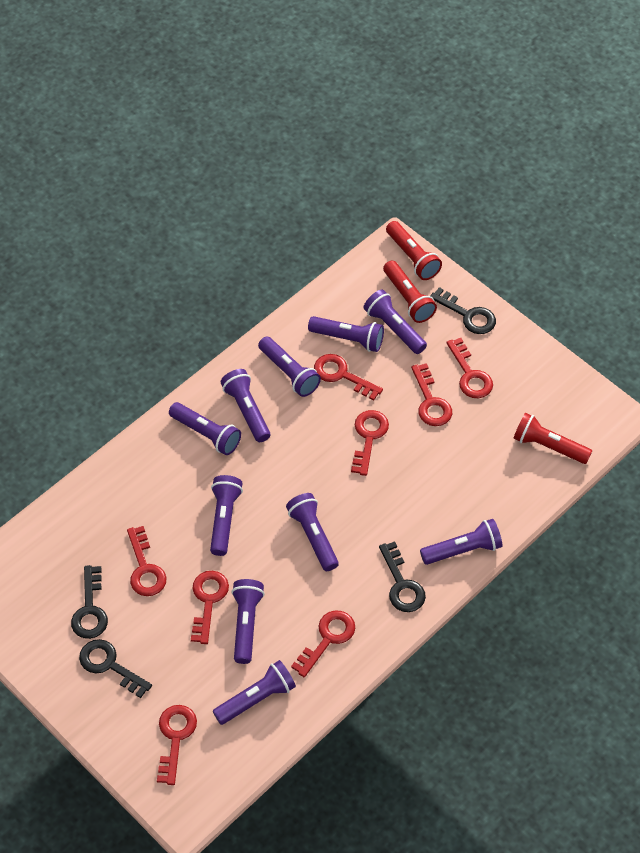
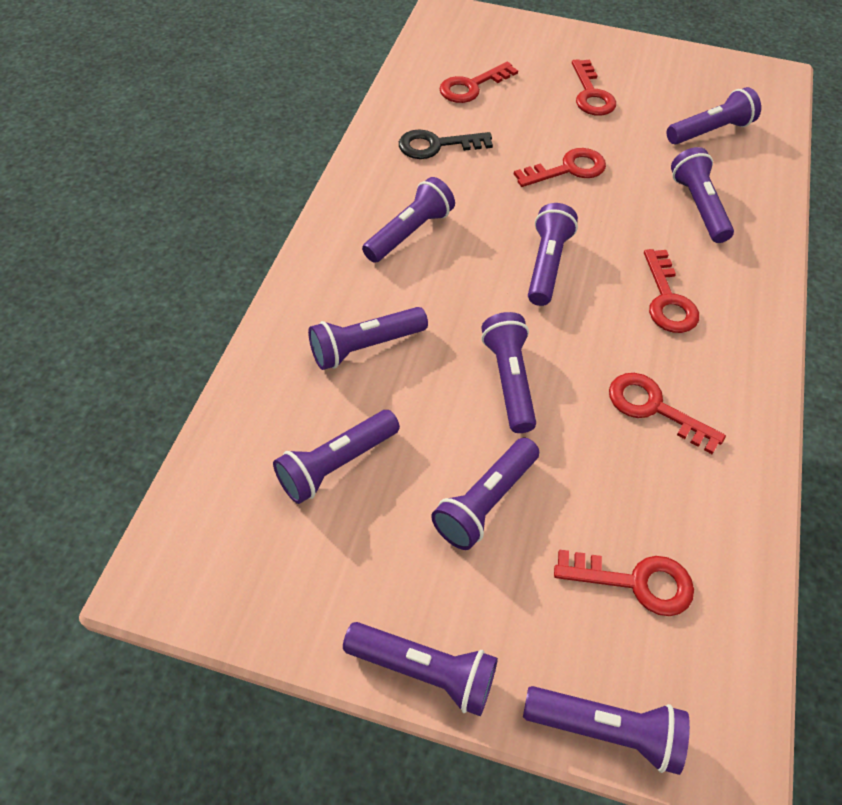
black key: [71,565,108,639] [79,639,152,698] [379,542,426,612] [430,287,496,334] = 4 -> [399,129,493,159] = 1
red flashlight: [383,261,437,323] [386,221,442,280] [513,413,592,464] = 3 -> none = 0
red key: [127,526,166,596] [157,705,197,785] [191,571,229,644] [291,610,355,677] [314,354,383,401] [351,410,389,476] [411,363,452,426] [446,338,493,398] = 8 -> [439,62,518,103] [514,148,606,187] [554,549,694,616] [572,59,616,116] [609,373,726,454] [644,249,699,333] = 6

